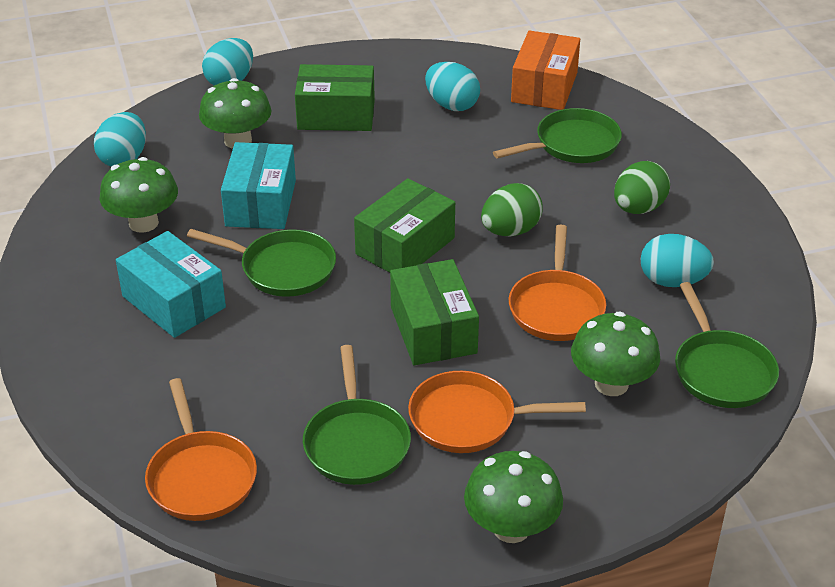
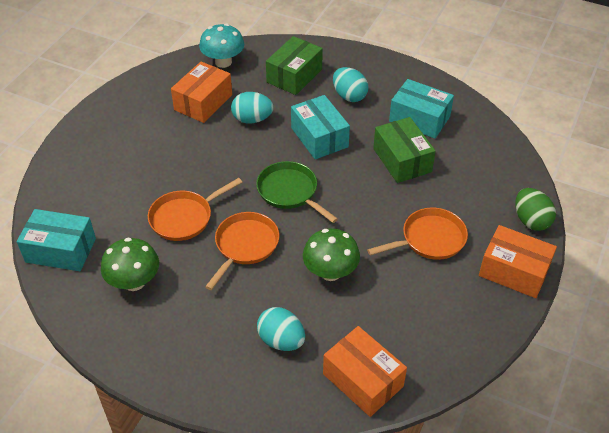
green box: [295,64,375,131] [354,178,455,272] [390,259,479,365] = 3 -> [266,36,323,95] [373,117,436,183] = 2
green egg: [481,183,543,237] [614,161,670,214] = 2 -> [516,188,556,231] = 1
green mushroom: [100,157,178,233] [199,78,271,149] [464,451,563,543] [571,312,660,396] = 4 -> [101,238,159,291] [303,228,360,281] = 2
green pan: [187,229,336,297] [303,345,411,485] [493,108,622,163] [675,282,779,408] = 4 -> [256,161,338,223] = 1
orange box: [511,30,580,110] = 1 -> [171,62,232,123] [323,326,407,417] [479,225,557,298] = 3
turquoise box: [116,231,226,338] [221,142,296,229] = 2 -> [17,209,96,271] [291,95,350,159] [389,79,454,139] = 3
turquoise egg: [94,112,146,167] [202,38,253,85] [425,62,480,111] [641,234,714,287] = 4 -> [231,92,273,124] [257,307,305,351] [333,67,368,102] = 3
turquoise mushroom: none = 0 -> [199,24,244,68] = 1

